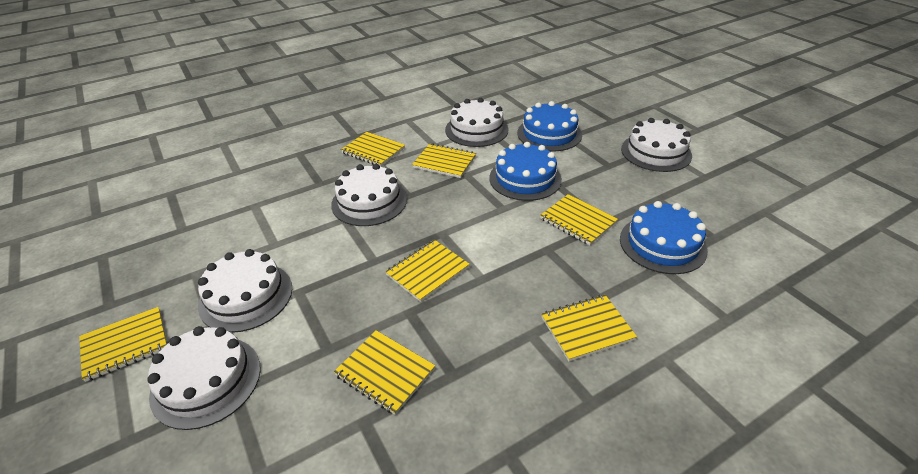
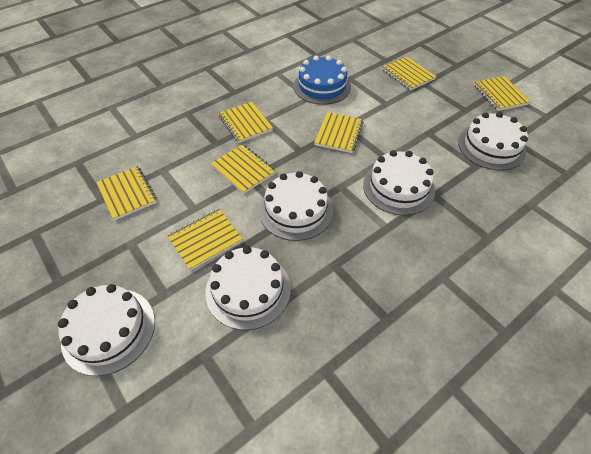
blue cake: [489,142,562,201] [517,101,582,152] [620,201,708,274] = 3 -> [294,56,351,105] = 1

